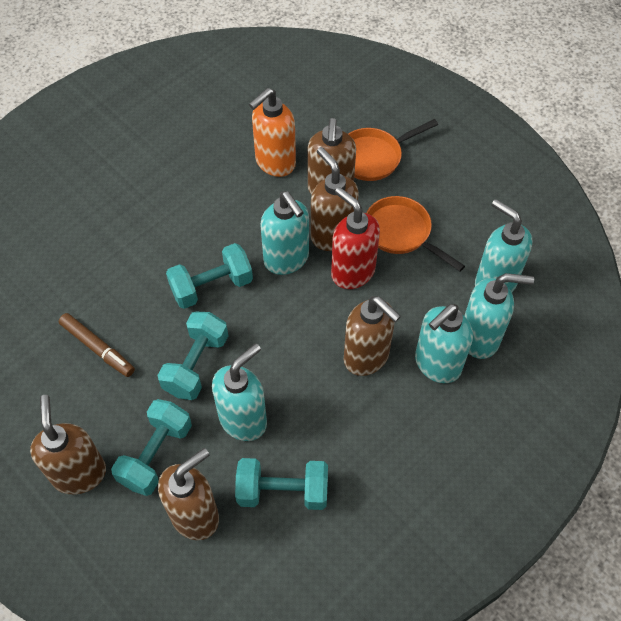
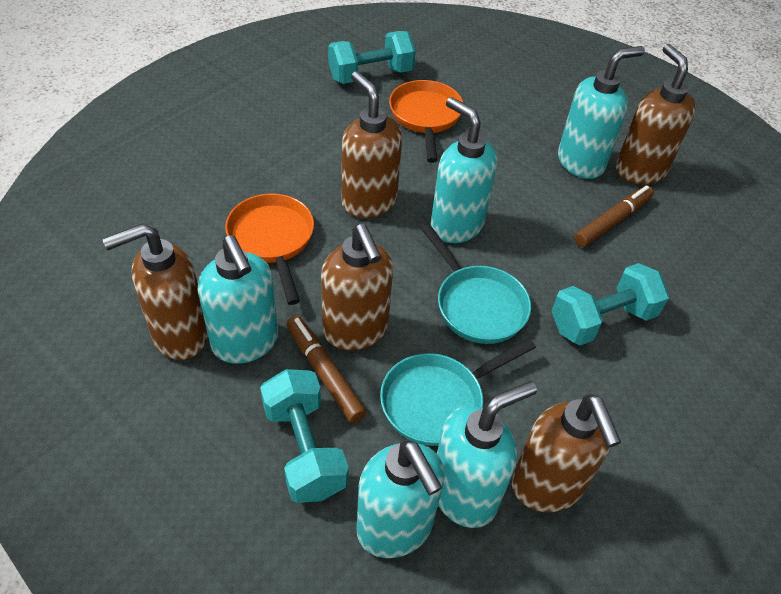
brown marker: [59,313,135,377] = 1 -> [286,315,366,423] [574,186,654,247] = 2
orange soap dispenser: [249,88,296,177] = 1 -> none = 0
red soap dispenser: [331,187,380,289] = 1 -> none = 0
turquoise dumbbell: [111,399,192,496] [157,311,228,400] [166,243,253,309] [235,458,328,510] = 4 -> [260,369,349,503] [328,31,416,84] [552,263,669,345] = 3
turquoise pan: none = 0 -> [380,338,536,446] [419,222,531,344] = 2

